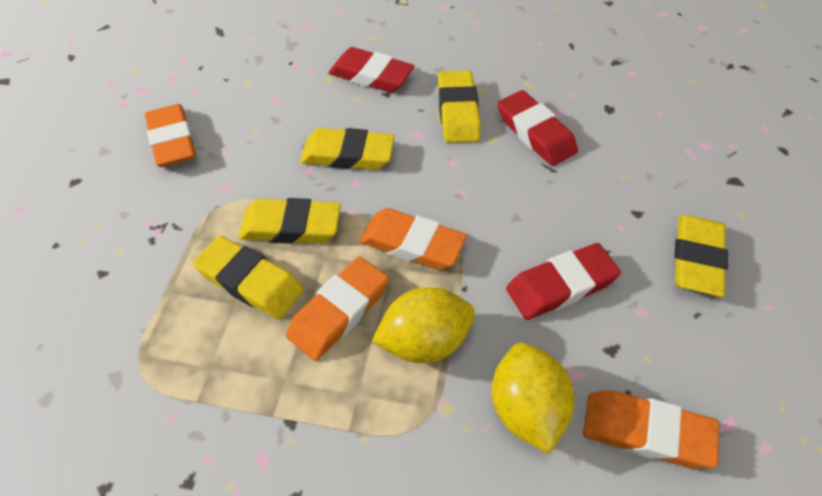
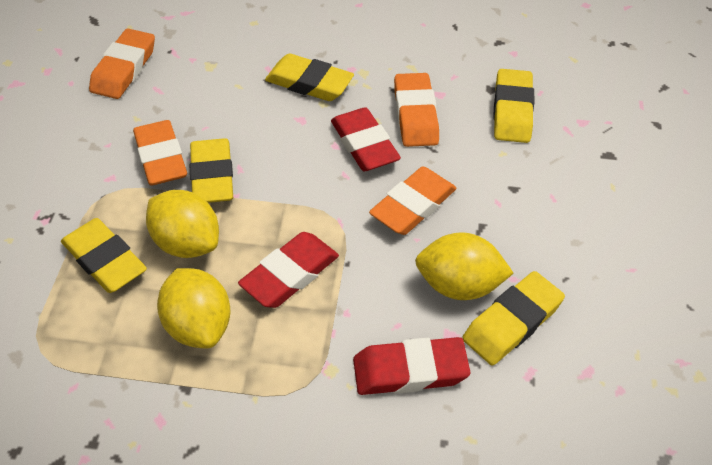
yellow lemon: [372,287,475,363] [492,343,574,454] = 2 -> [146,190,219,258] [157,268,230,349] [415,232,513,300] = 3

